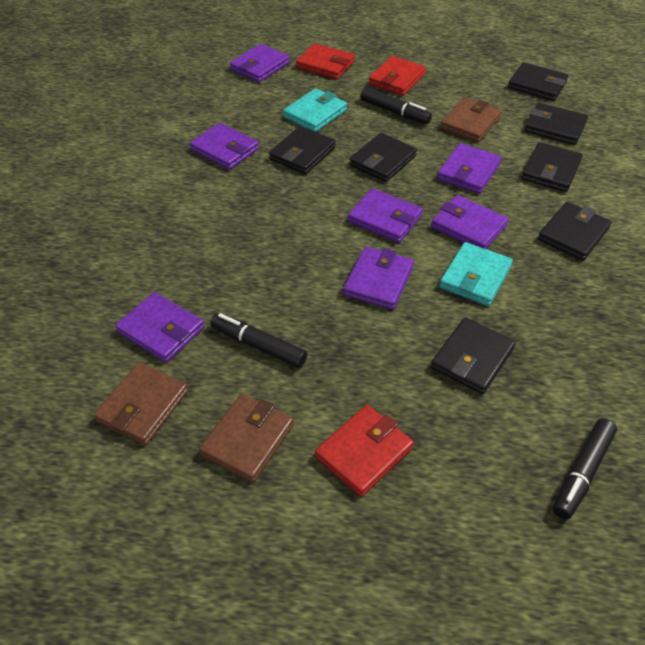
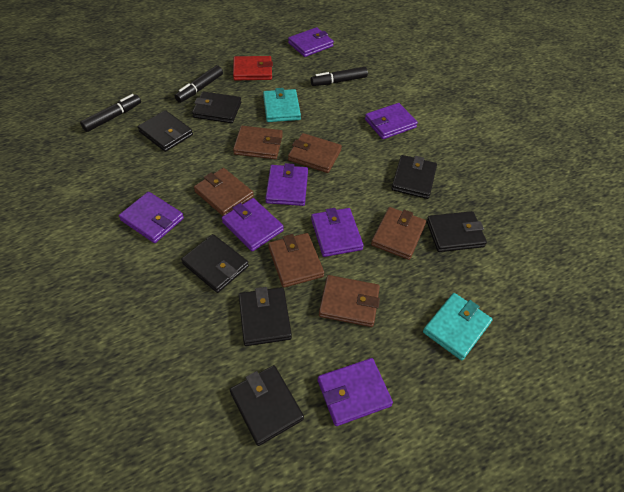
brown wallet: [94,363,188,445] [199,394,294,483] [440,97,502,142] = 3 -> [194,168,254,216] [233,126,283,159] [268,233,324,288] [288,133,342,173] [319,275,380,327] [371,207,426,260] = 6
red wallet: [296,43,355,79] [315,405,414,497] [368,56,426,96] = 3 -> [233,56,273,80] = 1

